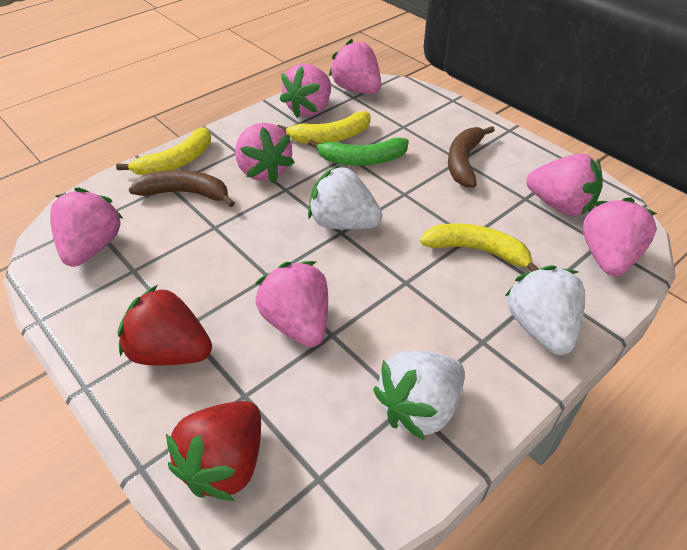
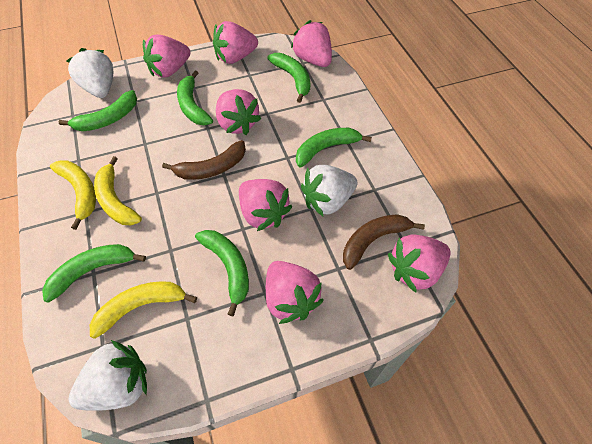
green banana: [308,137,409,166] = 1 -> [42,244,146,303] [59,90,137,131] [177,70,213,125] [195,230,249,317] [267,53,310,103] [296,128,372,167] = 6
red strawberry: [117,285,212,366] [166,401,261,501] = 2 -> none = 0

